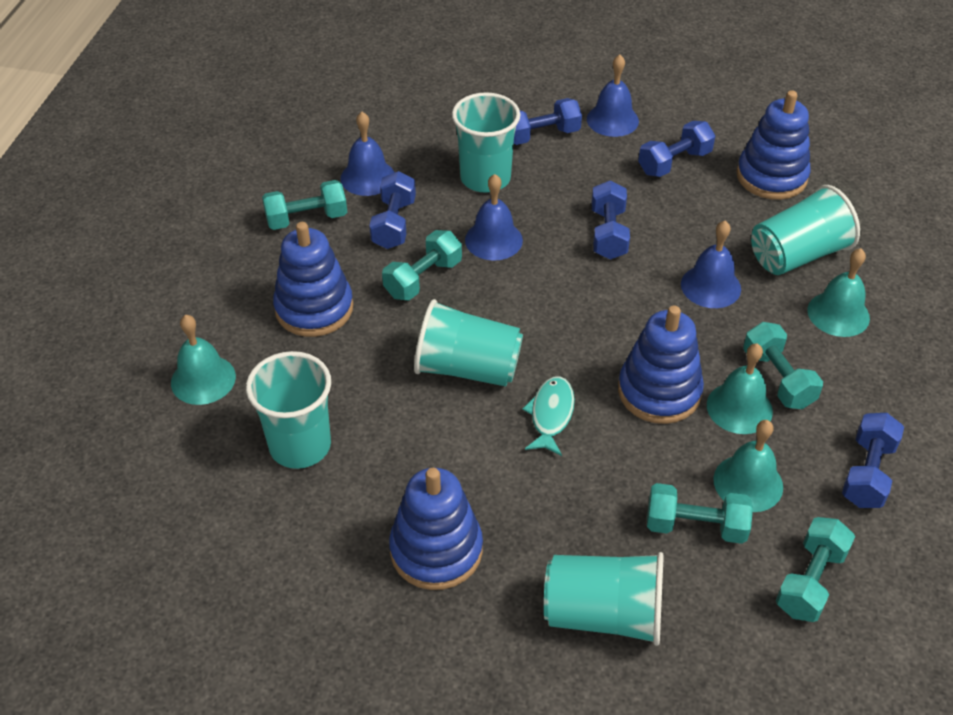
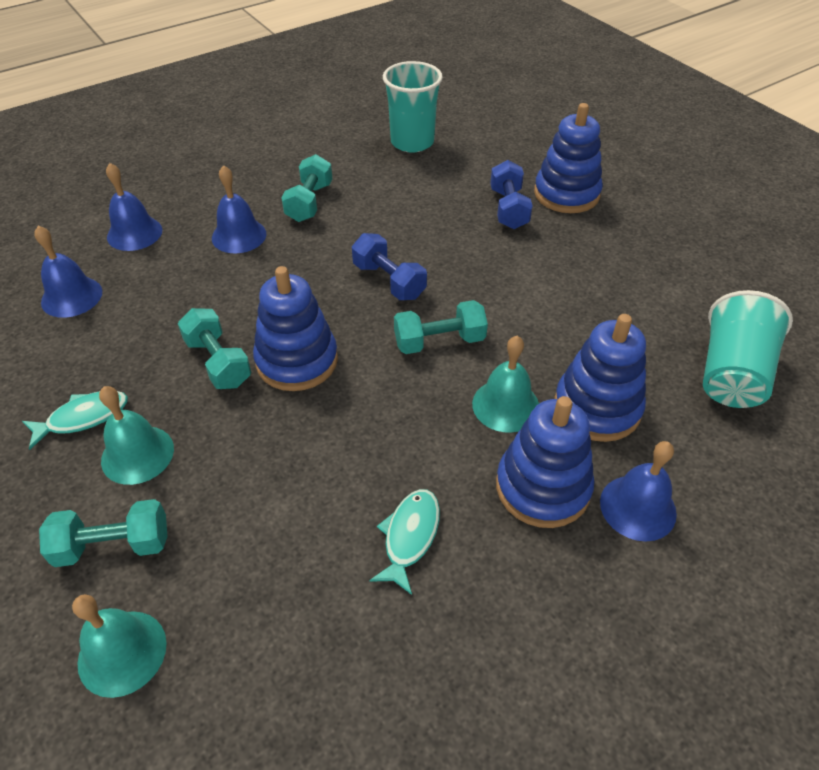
blue dumbbell: [369,171,416,249] [514,98,582,145] [591,181,630,260] [638,121,715,177] [842,413,904,508] = 5 -> [352,233,427,300] [490,160,533,229] = 2
turquoise bell: [171,315,236,405] [707,343,773,434] [714,420,783,512] [807,248,870,337] = 4 -> [72,594,167,698] [99,386,174,485] [472,336,539,433] = 3
turquoise cup: [246,351,331,469] [414,299,523,387] [452,92,520,193] [544,552,664,646] [751,185,860,275] = 5 -> [383,61,443,153] [703,290,793,408] = 2
turquoise dumbbell: [262,180,347,230] [382,230,462,300] [647,483,753,544] [743,322,823,409] [776,517,855,622] = 5 -> [39,499,168,567] [178,308,251,389] [281,154,332,222] [394,300,488,354] = 4
turquoise fish: [522,376,575,456] = 1 -> [22,391,128,450] [369,489,440,595] = 2

